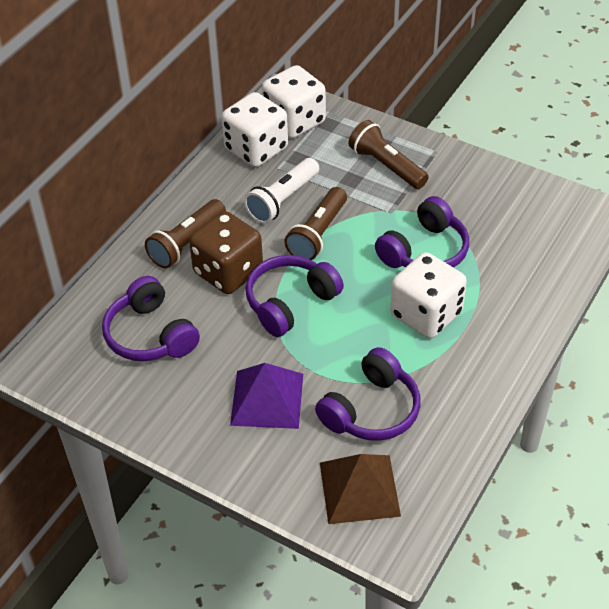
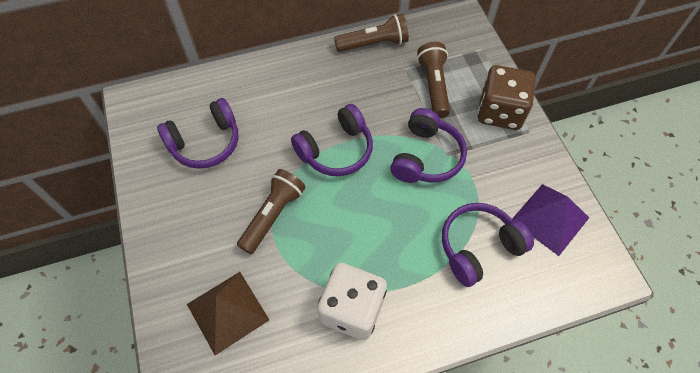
white dice: [222,92,288,167] [262,65,326,139] [390,252,467,339] = 3 -> [317,263,387,340] = 1
white flashlight: [244,158,319,224] = 1 -> none = 0

